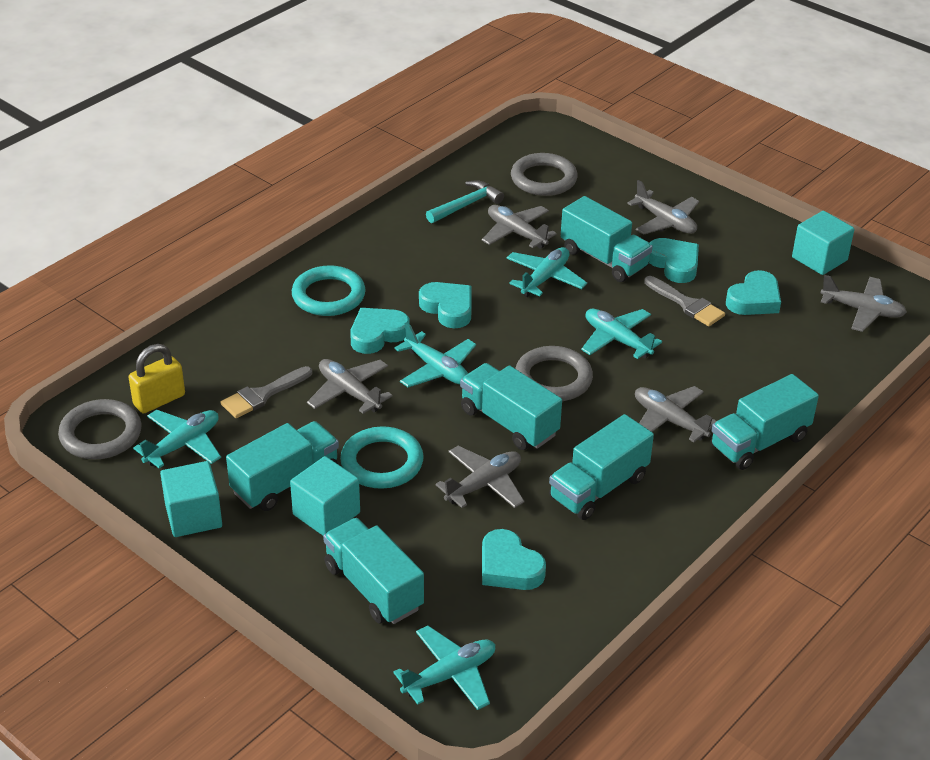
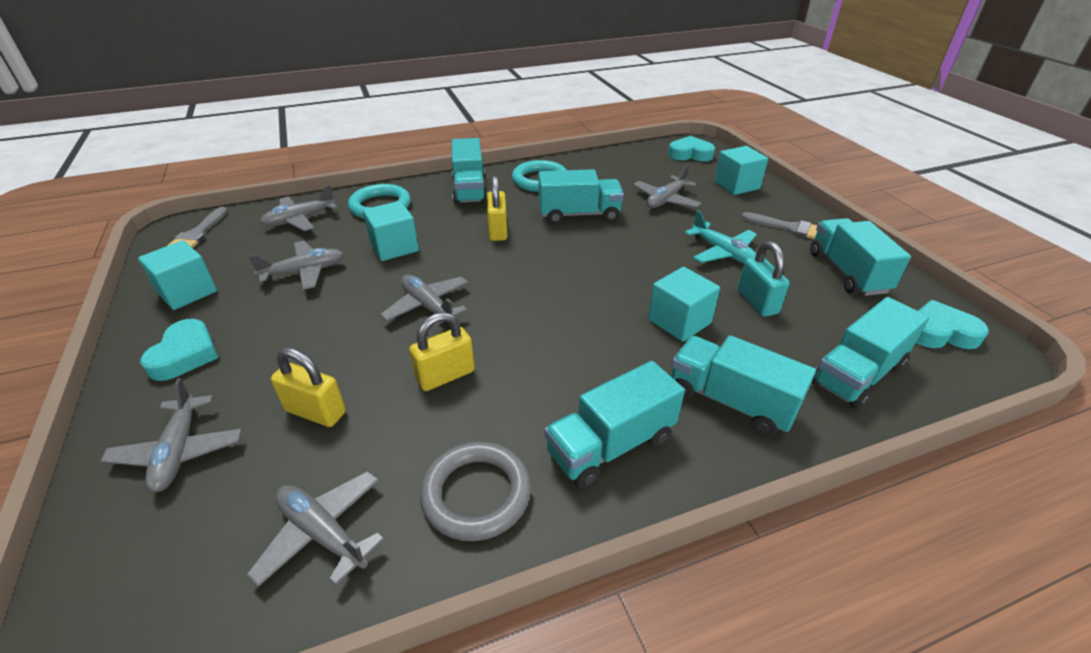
grey ring: [58,399,142,459] [511,153,578,196] [515,346,593,401] = 3 -> [420,442,531,541] = 1
turquoise cube: [160,461,222,537] [290,456,360,535] [792,211,854,275] = 3 -> [138,241,217,310] [363,201,419,261] [648,267,720,342] [714,146,768,195] = 4
turquoise hammer: [426,180,504,223] = 1 -> none = 0
turquoise heart: [350,308,410,354] [419,282,472,328] [482,529,546,590] [649,238,699,283] [726,270,781,315] = 5 -> [140,319,218,381] [668,136,715,161] [916,300,989,349] = 3
turquoise padlock: none = 0 -> [737,241,790,317] = 1
turquoise plane: [133,410,221,468] [393,626,495,710] [394,322,476,387] [507,247,587,297] [581,309,662,359] = 5 -> [685,210,757,263] = 1
yellow padlock: [129,344,185,413] = 1 -> [271,347,346,427] [409,312,475,391] [487,176,507,241] = 3

